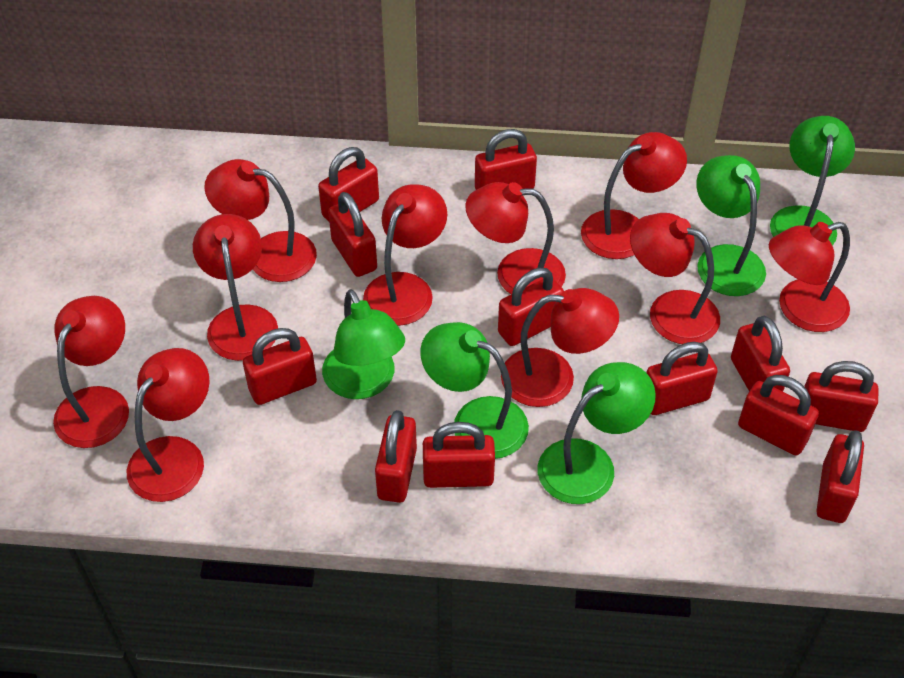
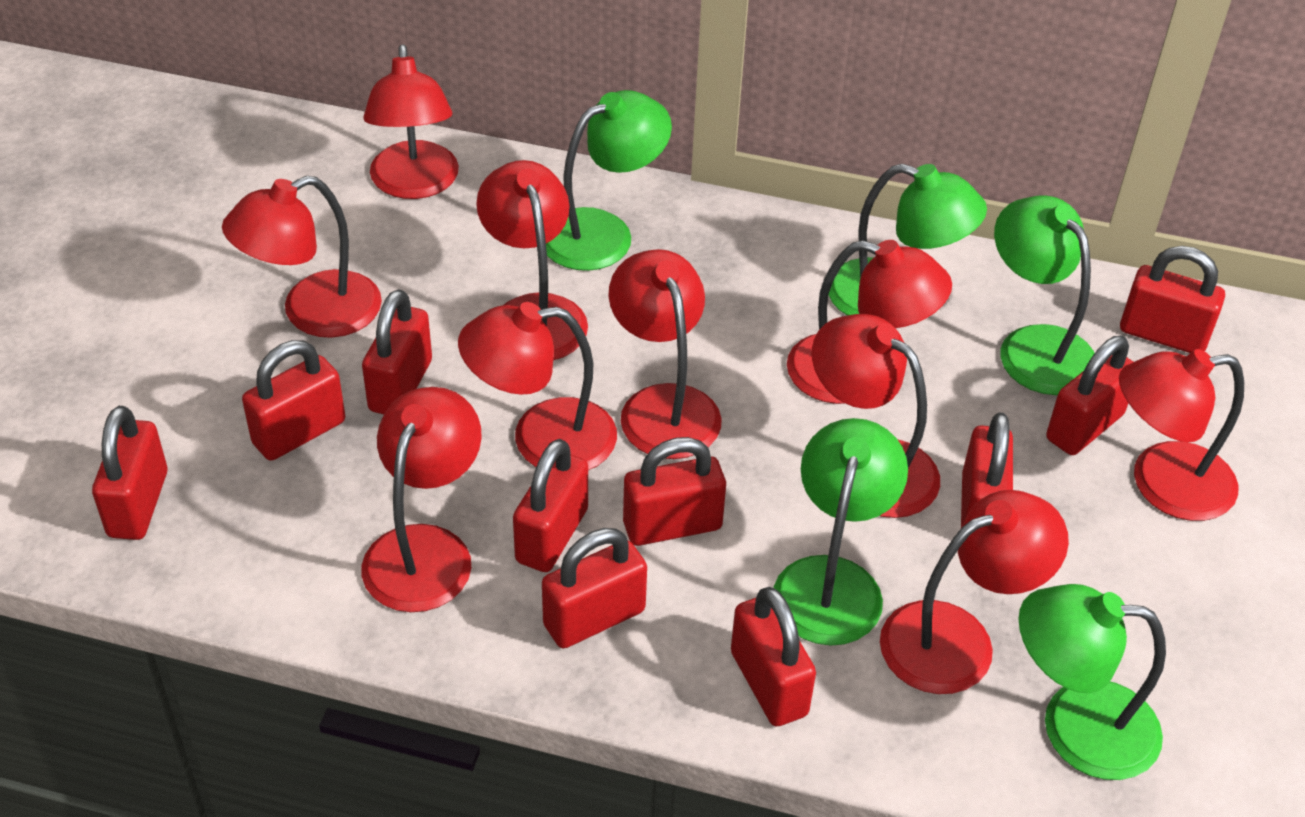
red padlock: [243,328,317,405] [318,147,379,221] [328,192,377,277] [375,410,417,503] [423,422,495,488] [475,129,537,190] [498,268,564,346] [646,342,718,415] [731,315,790,391] [738,375,819,456] [799,361,878,432] [816,430,864,523] = 12 -> [92,406,167,540] [242,340,345,461] [362,289,432,414] [513,439,588,572] [542,528,647,648] [623,437,726,546] [731,587,816,726] [961,412,1013,527] [1046,336,1133,455] [1120,246,1225,353] = 10

